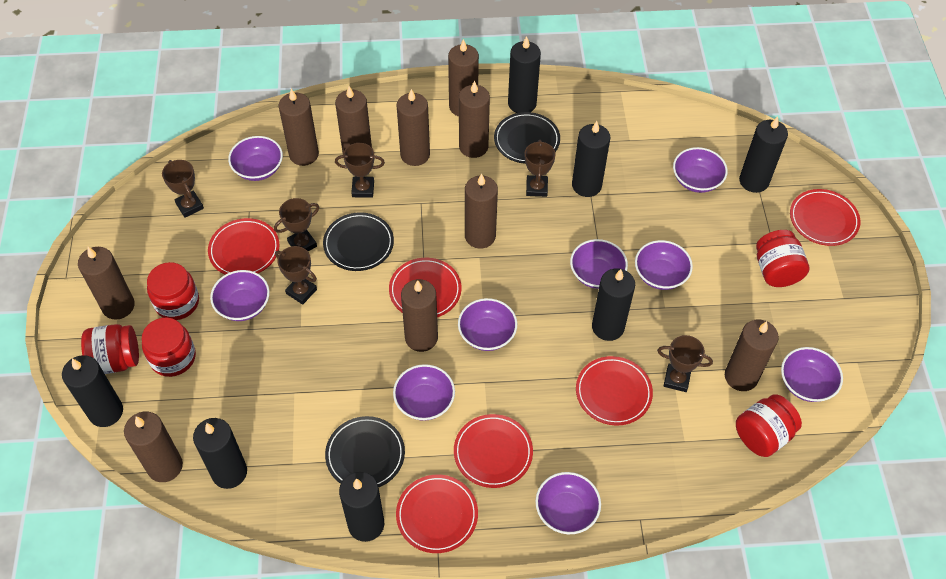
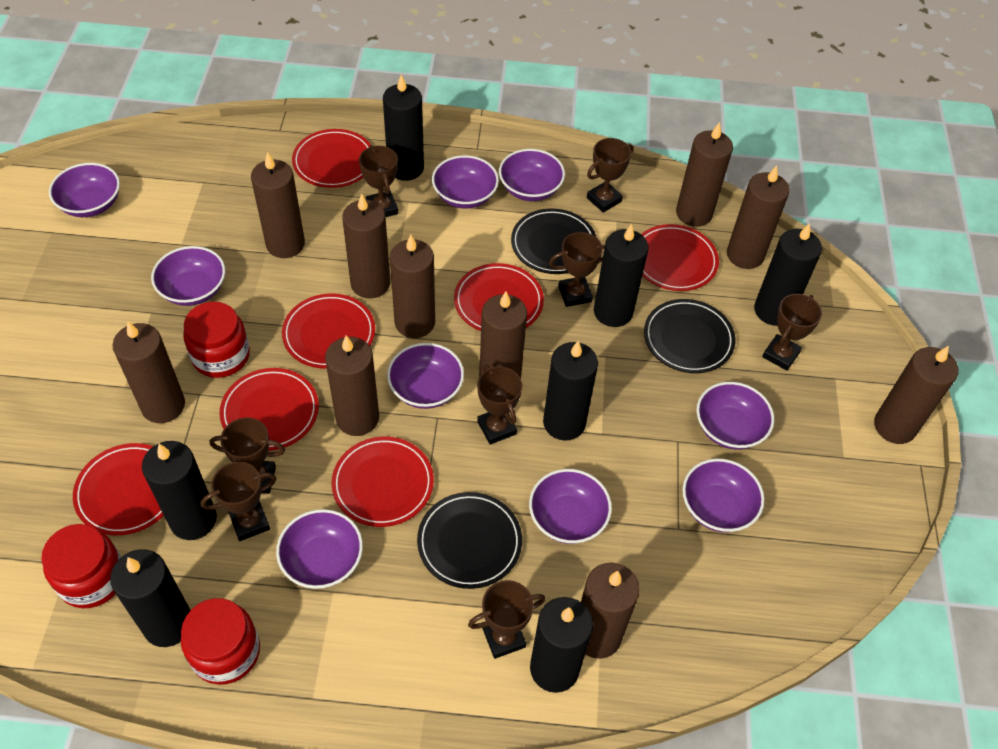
brown trophy: [162,160,204,218] [274,198,319,251] [275,246,317,305] [335,143,385,198] [525,140,556,197] [657,335,713,392] = 6 -> [201,462,277,541] [210,418,285,494] [359,145,398,217] [468,580,545,659] [477,364,522,445] [549,232,605,307] [587,138,634,213] [762,294,822,371] = 8
red jar: [81,324,139,374] [142,318,196,377] [147,262,199,320] [736,394,802,457] [756,230,809,287] = 5 -> [41,524,121,608] [181,598,260,685] [183,302,250,378] = 3
red plate: [208,218,280,275] [389,258,462,317] [396,475,478,553] [454,414,533,488] [576,356,653,426] [790,189,861,246] = 6 -> [73,443,164,535] [220,368,319,451] [282,293,375,369] [292,129,371,188] [331,437,434,527] [454,263,544,331] [641,224,719,291] = 7

